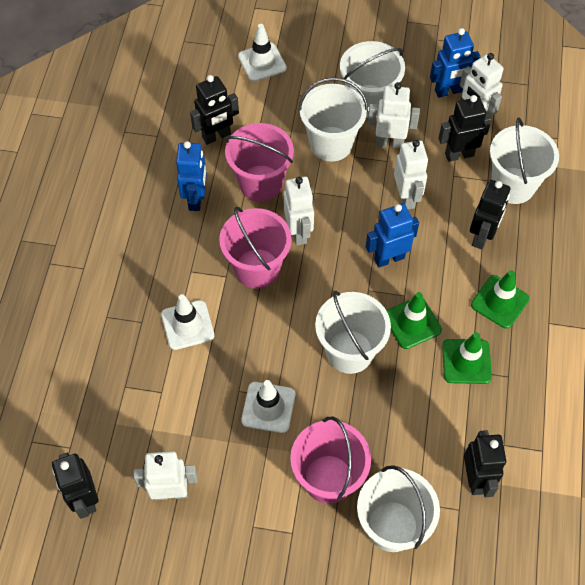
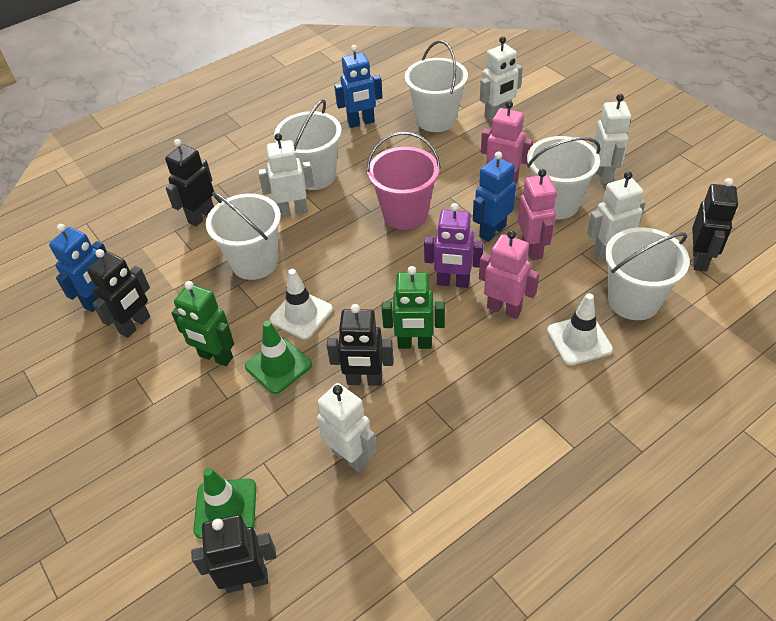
green robot: none = 0 -> [171,281,234,366] [382,266,445,349] = 2
green traffic cone: [386,292,442,349] [442,332,492,384] [471,270,529,329] = 3 -> [193,468,256,539] [245,321,312,394] = 2
pink bucket: [219,207,292,289] [225,123,294,202] [290,416,371,504] = 3 -> [367,131,441,230] = 1
pink robot: none = 0 -> [479,230,540,319] [481,101,533,184] [518,169,557,260] = 3
purple robot: none = 0 -> [424,203,484,288] = 1
white traffic cone: [161,294,214,350] [238,24,287,82] [241,380,295,433] = 3 -> [269,269,333,340] [547,293,613,366] = 2

